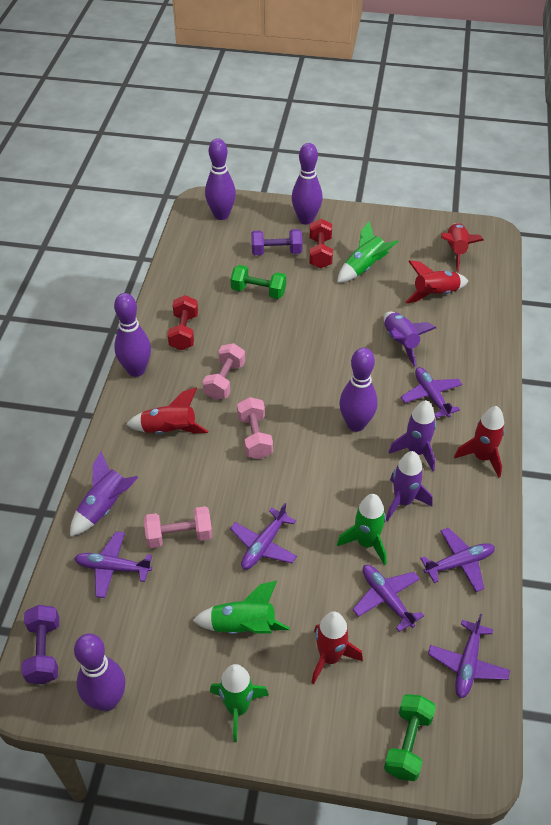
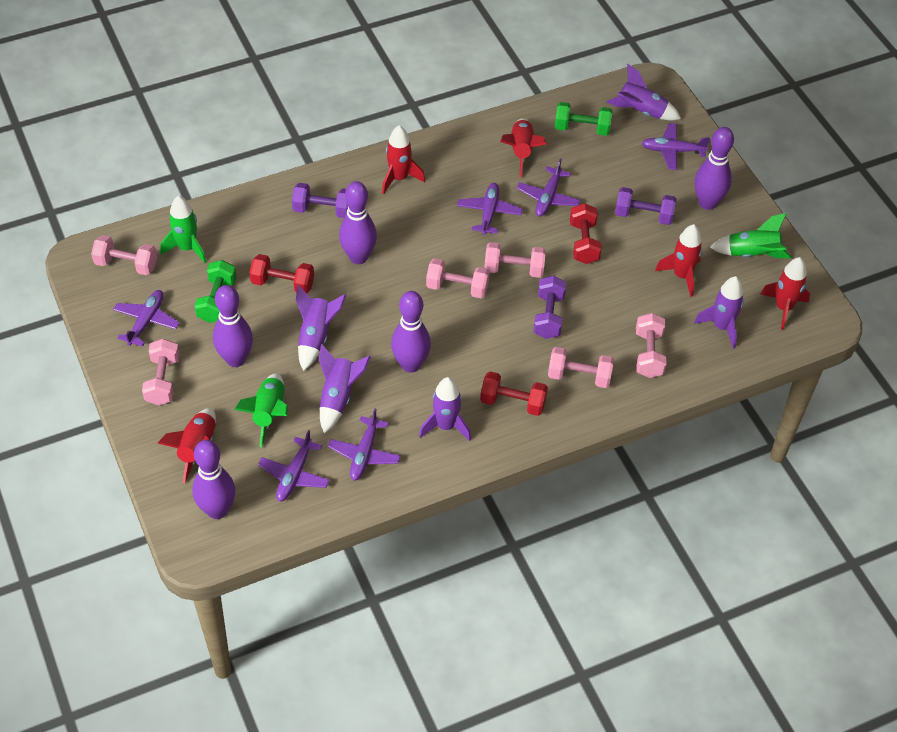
green rocket: [192,581,290,634] [210,664,269,742] [337,221,399,283] [337,494,387,565] = 4 -> [160,196,206,263] [234,373,288,447] [710,213,792,258] = 3
pink dumbbell: [144,506,212,548] [203,343,245,400] [237,397,273,459] = 3 -> [91,235,157,275] [142,338,180,405] [426,258,490,298] [484,242,546,278] [548,347,614,388] [636,313,666,378] = 6
purple dumbbell: [21,605,59,684] [251,229,303,255] = 2 -> [292,183,348,218] [533,276,566,339] [615,187,676,225] = 3
purple rocket: [70,451,138,537] [384,312,436,367] [386,451,433,521] [389,400,436,471] = 4 -> [296,285,346,371] [319,344,371,433] [419,377,471,441] [606,64,681,121] [694,276,744,348] = 5
red dumbbell: [168,295,198,350] [310,219,333,269] = 2 -> [249,254,314,293] [480,372,548,416] [570,203,602,264] = 3

